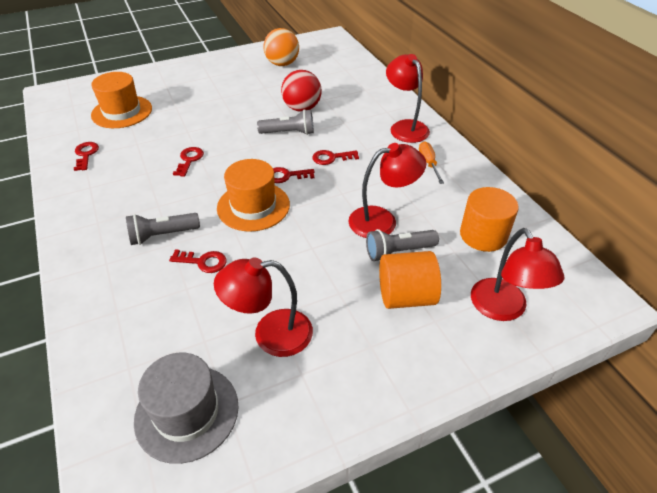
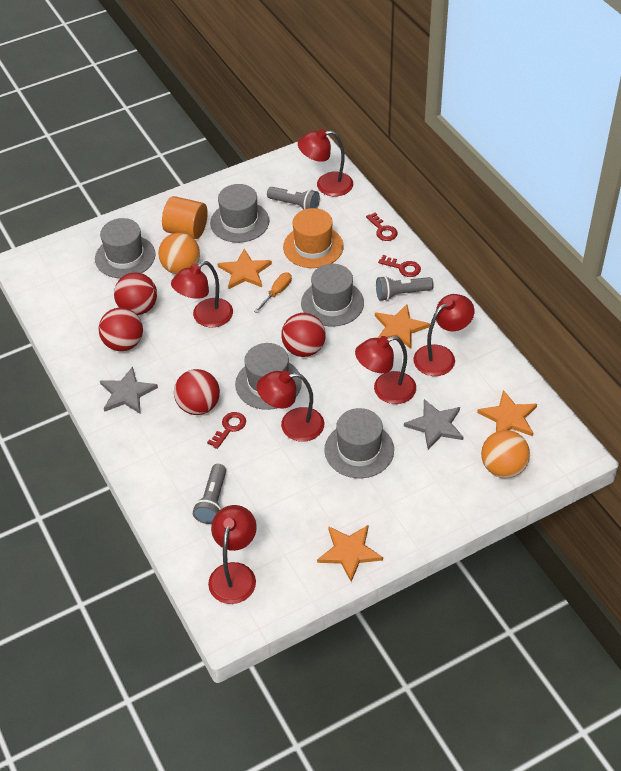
grey hat: [134,353,239,464] = 1 -> [95,218,156,278] [210,184,269,243] [235,343,302,410] [301,264,364,327] [325,408,394,478] = 5
grey star: none = 0 -> [100,366,158,414] [404,399,463,450] = 2
orange ball: [263,28,299,66] = 1 -> [158,233,200,274] [481,430,530,478] = 2
orange cylinder: [379,251,441,309] [460,187,519,252] = 2 -> [162,196,208,239] = 1
orange hat: [91,72,152,128] [217,159,290,232] = 2 -> [283,208,344,268] = 1
orange star: none = 0 -> [218,249,272,289] [317,525,383,582] [375,304,430,349] [477,390,537,436] = 4
red ball: [281,70,322,112] = 1 -> [99,308,143,351] [114,272,157,315] [174,369,220,415] [281,313,326,357] = 4
red key: [74,142,99,171] [169,249,227,273] [173,147,204,177] [273,167,315,183] [312,150,359,165] = 5 -> [207,412,246,449] [366,212,398,241] [378,255,421,277] = 3
red lamp: [214,257,313,357] [349,143,426,238] [386,54,430,143] [471,228,564,321] = 4 -> [171,261,233,328] [208,505,257,604] [257,371,324,442] [298,129,353,196] [355,336,416,404] [413,294,474,376] = 6

